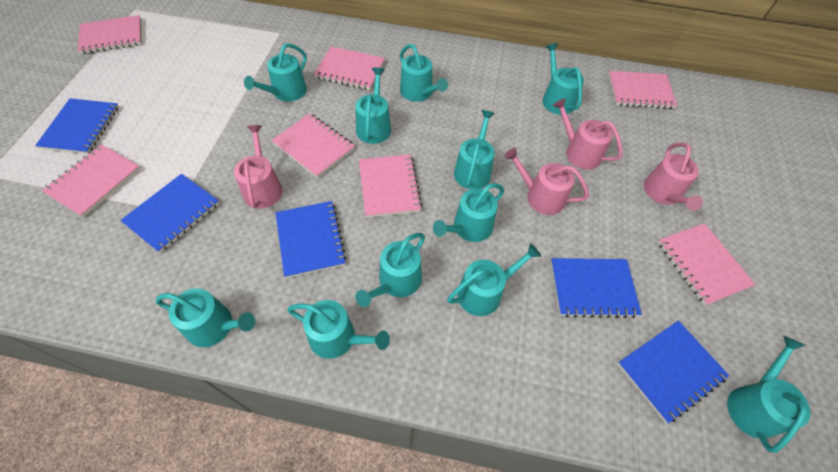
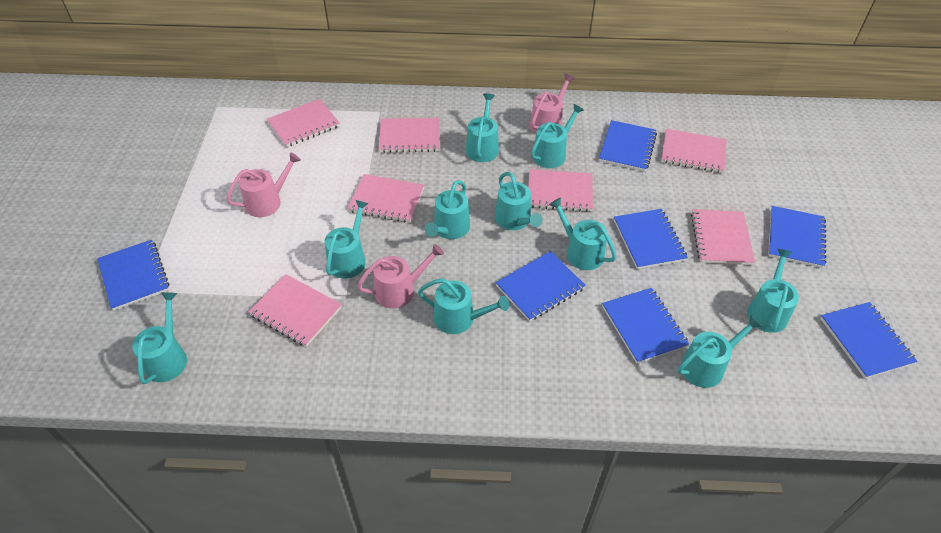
blue notebook: [35,98,119,154] [120,174,220,253] [275,201,347,278] [551,258,642,318] [617,321,729,423] = 5 -> [97,240,169,311] [496,251,586,322] [599,120,657,171] [602,288,689,364] [614,209,688,269] [768,206,826,268] [820,302,917,379] = 7
pink watering can: [234,125,283,209] [504,147,589,215] [553,98,623,169] [644,142,703,211] = 4 -> [226,152,301,217] [357,244,444,308] [530,73,575,134] = 3
turquoise watering can: [156,288,255,347] [244,43,307,102] [287,300,390,359] [355,67,391,144] [355,233,425,307] [400,44,448,102] [433,183,504,242] [447,243,541,316] [454,110,495,189] [542,43,584,115] [727,336,811,453] = 11 -> [132,292,187,384] [324,200,369,279] [418,278,509,334] [425,180,470,239] [466,93,499,162] [495,172,543,230] [531,104,584,168] [549,198,616,270] [678,315,762,388] [747,249,799,333] = 10

